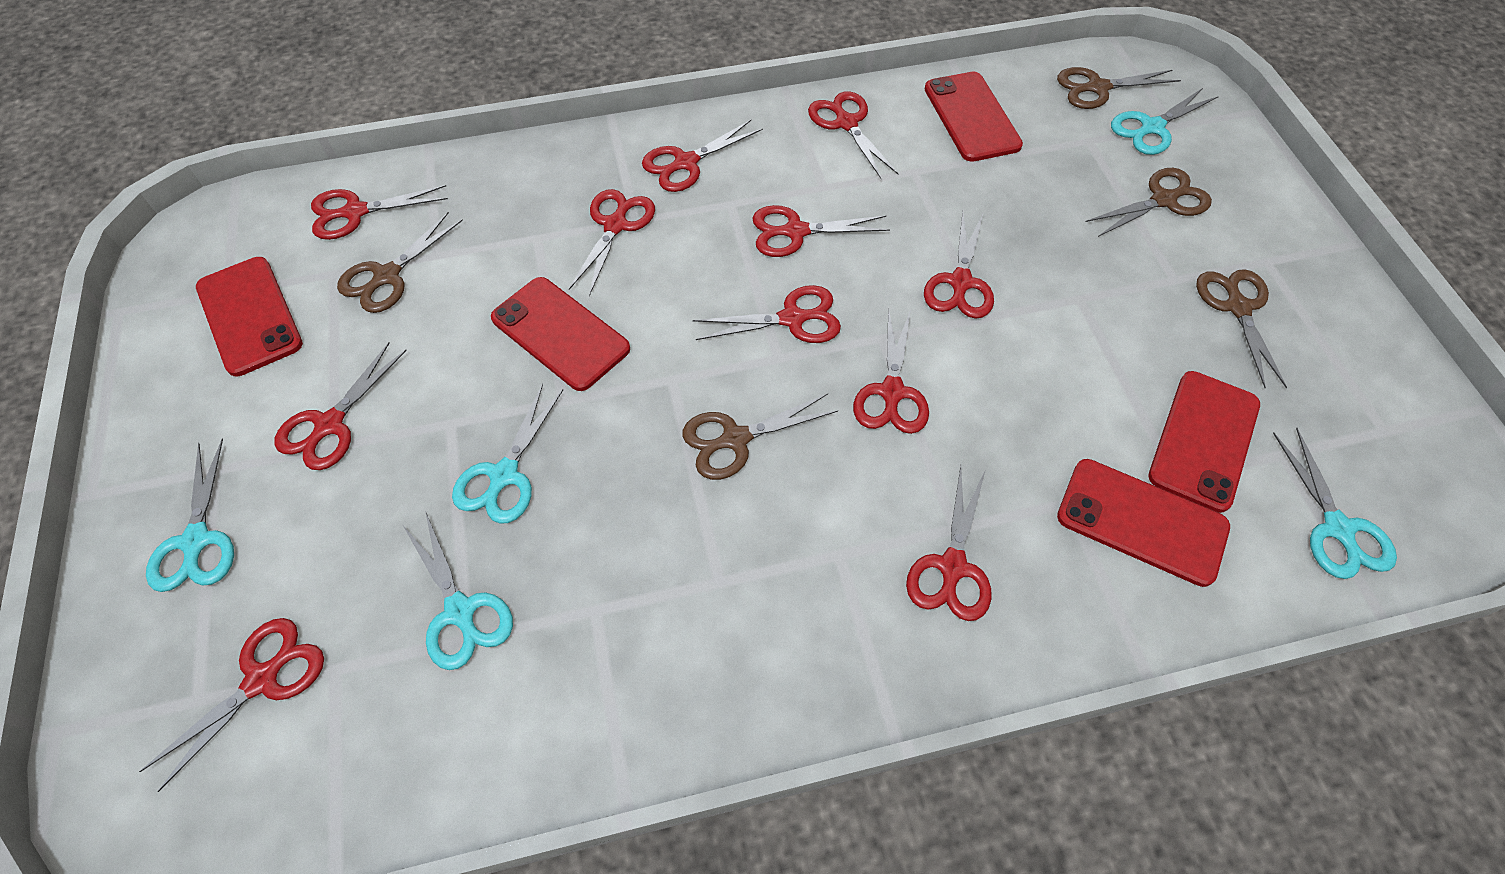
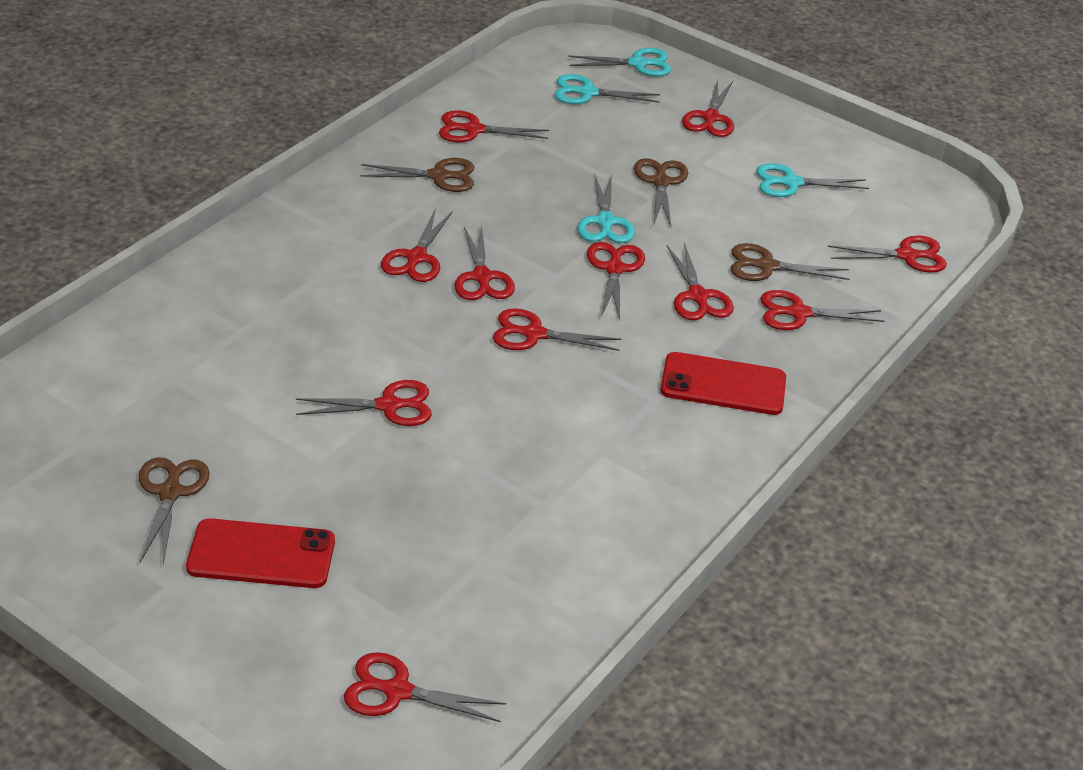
brown scissors: [337,212,463,313] [682,394,838,480] [1057,67,1181,109] [1086,168,1212,237] [1196,269,1287,388] = 5 -> [139,457,210,564] [360,158,474,192] [634,158,688,226] [731,243,849,281] = 4
red phone: [196,257,303,376] [491,277,630,391] [925,72,1023,162] [1057,459,1230,587] [1148,371,1260,513] = 5 -> [186,518,335,588] [660,352,786,415] = 2
turquoise scissors: [146,439,234,592] [403,511,513,670] [452,384,563,524] [1111,88,1219,155] [1273,428,1397,579] = 5 -> [555,74,660,104] [568,48,672,76] [577,174,635,243] [756,163,869,197] = 4

